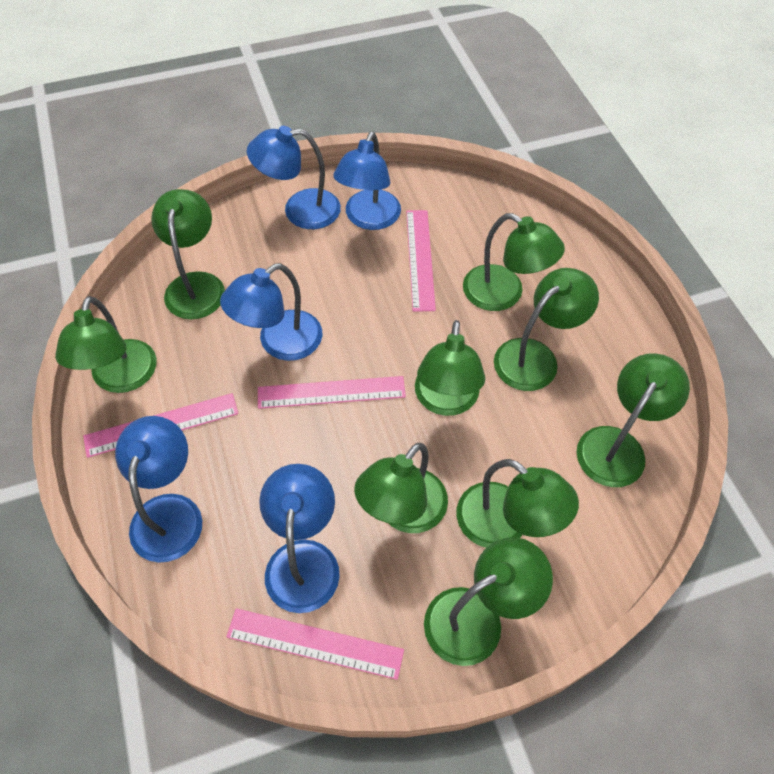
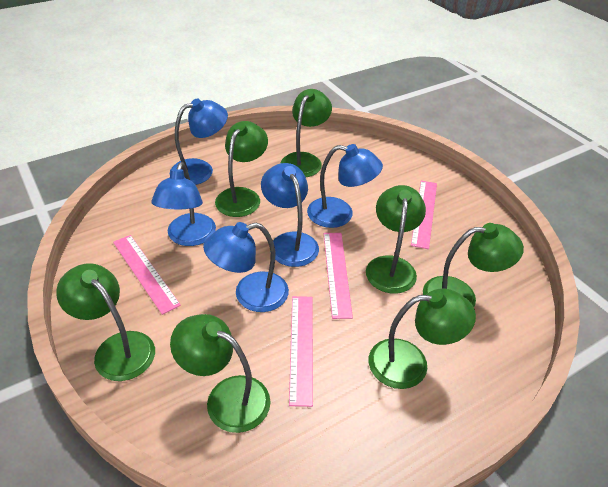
green lamp: [55,296,157,393] [151,189,225,319] [354,443,448,533] [415,320,486,416] [424,537,553,666] [457,459,579,548] [463,213,565,311] [494,268,599,391] [576,353,690,487] = 9 -> [56,263,155,381] [170,314,270,433] [215,121,268,217] [281,89,332,177] [366,185,426,294] [369,288,476,389] [423,223,524,307] = 7

